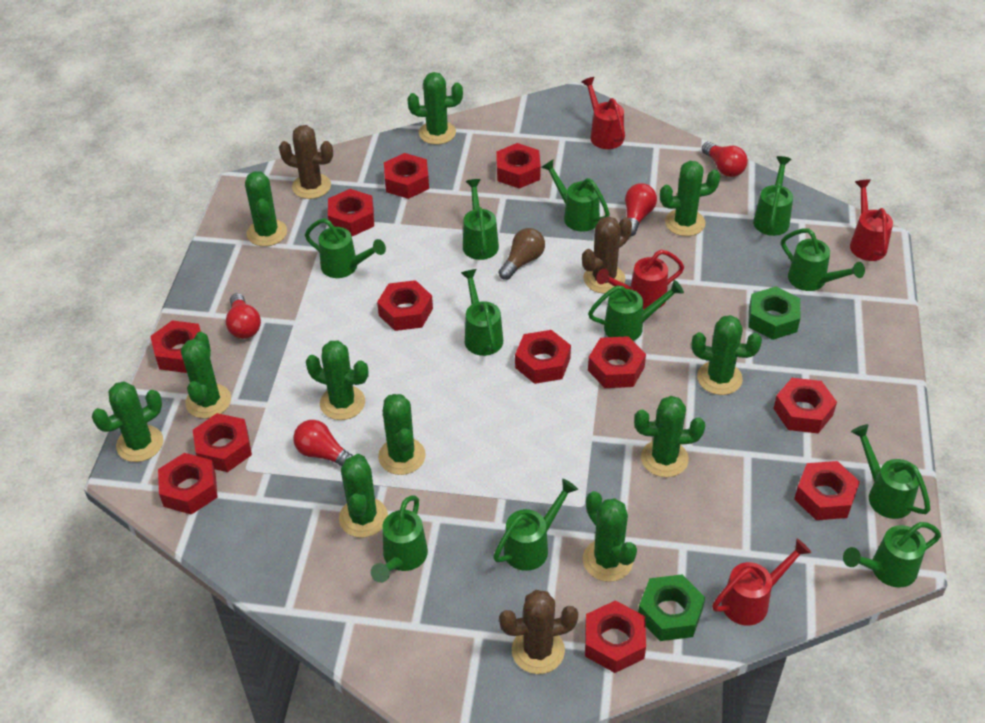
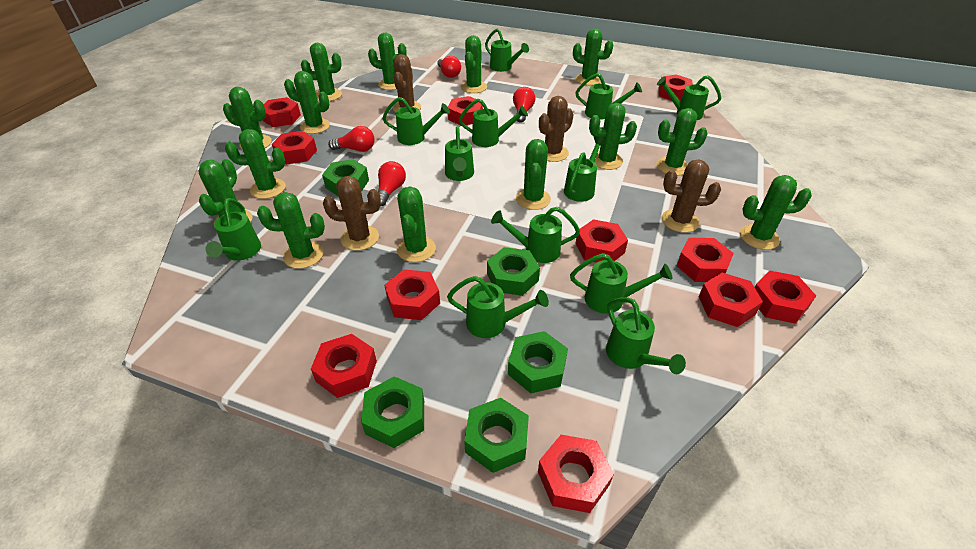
brown cactus: [279,125,333,199] [499,590,578,674] [582,216,632,294] = 3 -> [323,176,381,251] [393,54,421,112] [539,96,574,162] [662,160,721,233] = 4
brown light bulb: [499,228,545,280] = 1 -> none = 0
green cactus: [92,381,163,462] [181,332,231,419] [245,171,287,247] [306,340,369,420] [339,454,388,538] [378,394,426,475] [408,72,463,145] [583,491,637,582] [634,396,705,477] [660,161,720,236] [691,315,762,395] = 11 -> [198,159,252,224] [223,87,272,150] [225,129,285,199] [257,192,325,269] [284,71,330,134] [301,43,342,101] [368,32,407,90] [397,187,436,262] [461,35,487,93] [516,139,551,210] [573,28,613,85] [589,103,637,170] [656,108,708,176] [740,175,812,250] = 14
green nut: [638,575,705,641] [748,287,800,340] = 2 -> [322,159,369,197] [361,376,424,448] [464,398,529,473] [487,247,540,296] [508,331,568,393] = 5
green watering can: [305,218,386,278] [371,495,428,583] [461,269,503,356] [463,179,499,260] [493,479,578,571] [541,160,610,231] [588,280,684,341] [753,156,793,236] [781,229,865,291] [843,522,941,587] [851,424,930,519] = 11 -> [206,198,261,261] [382,97,450,145] [445,126,474,181] [447,276,549,338] [459,99,528,147] [485,29,529,72] [491,207,580,263] [564,136,606,202] [570,253,672,314] [575,73,642,120] [606,297,686,374] [657,75,721,120] = 12
red nut: [150,320,201,373] [158,453,218,515] [193,413,252,472] [328,189,374,236] [377,280,433,331] [384,153,429,199] [496,143,541,189] [515,330,571,384] [585,600,646,673] [588,336,646,388] [773,378,837,433] [794,461,860,520] = 12 -> [263,97,301,127] [272,131,317,165] [311,334,377,398] [384,269,440,320] [448,96,483,125] [538,435,614,513] [575,219,628,263] [658,75,693,101] [676,238,734,282] [699,273,763,327] [755,270,816,324] = 11
red watering can: [581,77,625,149] [596,250,684,309] [712,539,811,626] [850,179,893,261] = 4 -> none = 0

